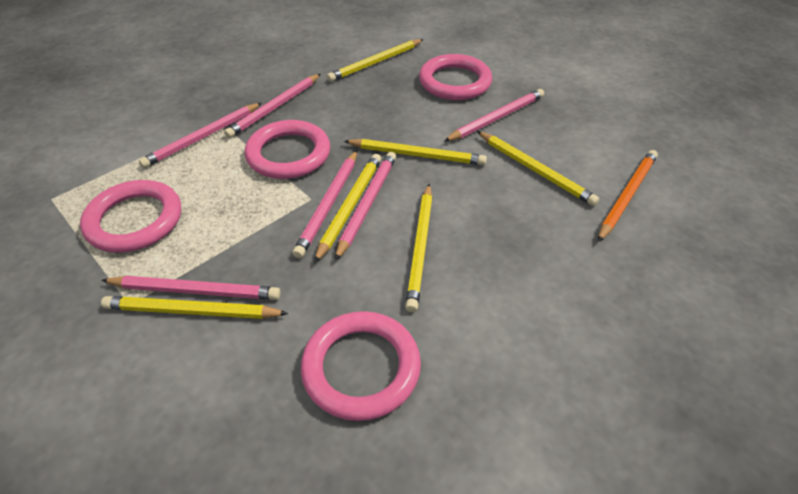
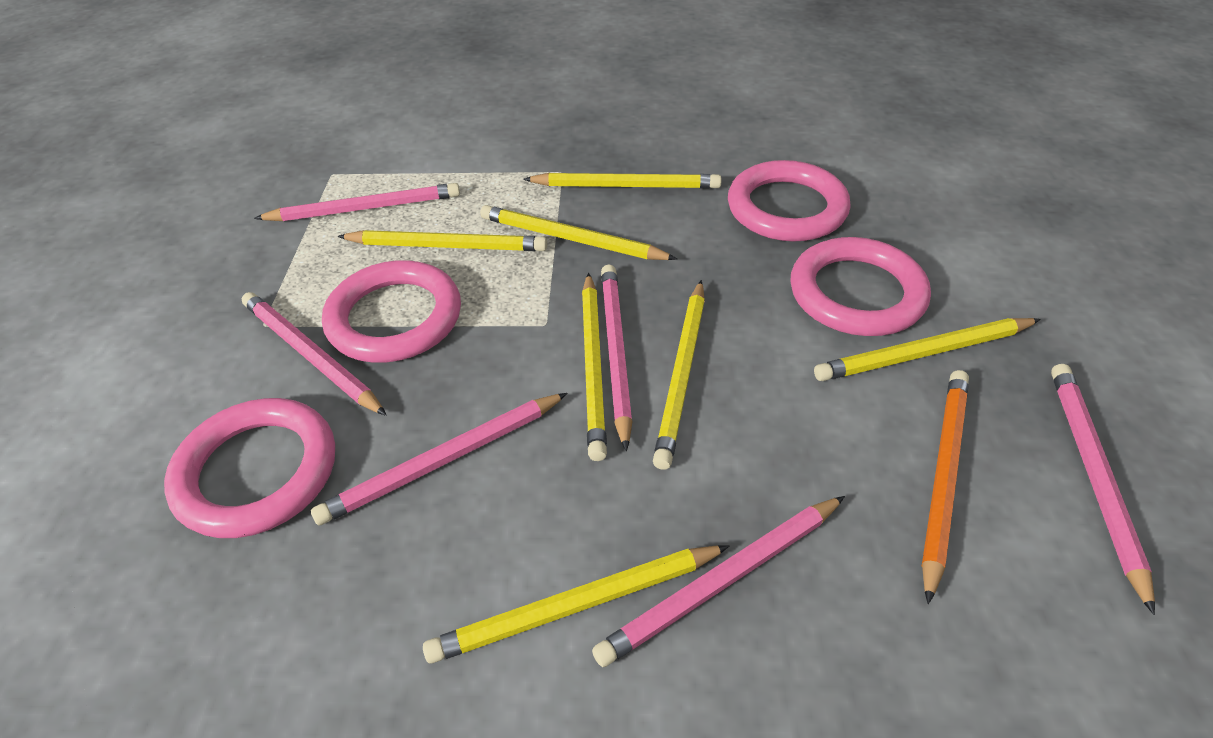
yellow pencil: [101,296,289,319] [314,154,381,263] [327,39,424,82] [344,139,487,165] [405,184,432,312] [477,131,599,206] = 6 -> [337,230,547,251] [423,545,729,664] [480,205,677,260] [523,173,721,189] [582,273,607,461] [653,280,705,470] [814,318,1041,381] = 7

